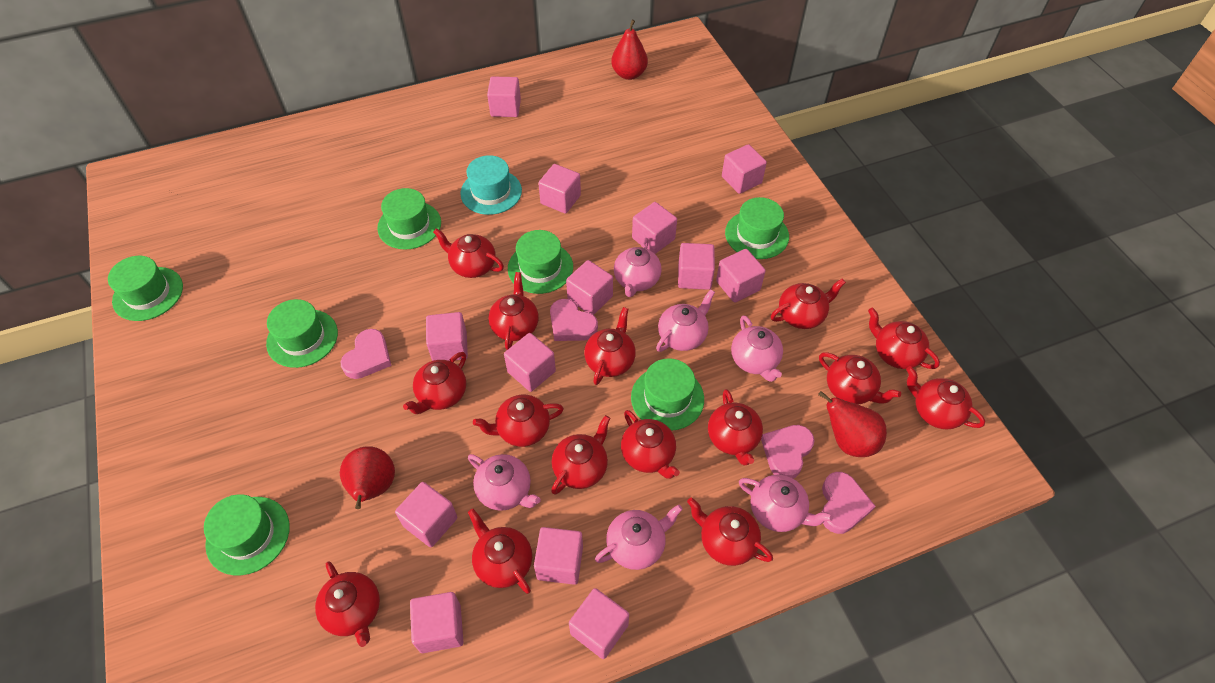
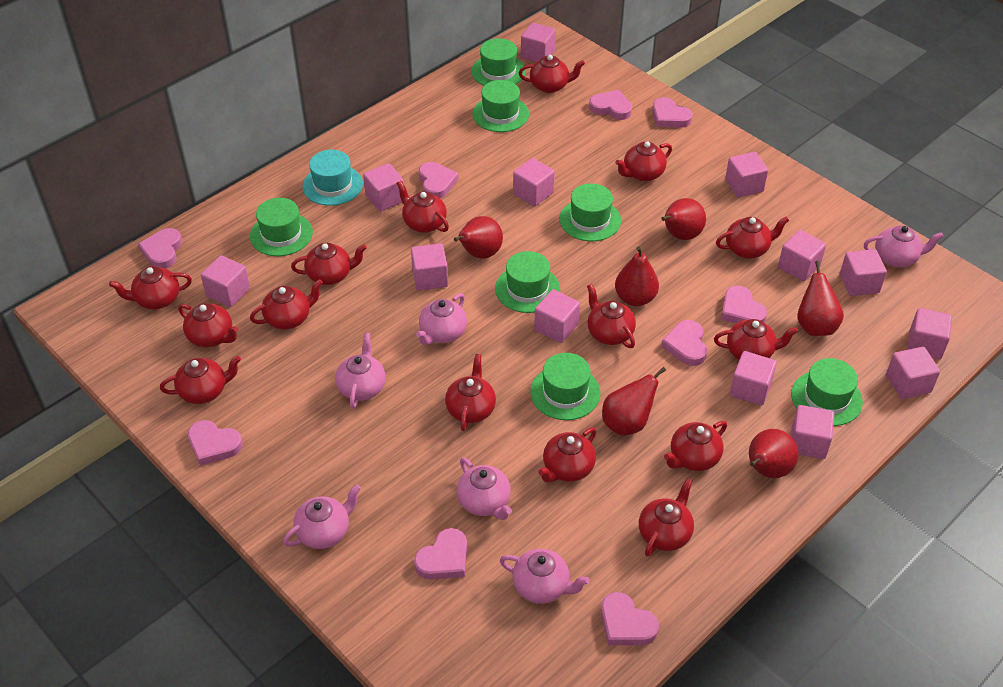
pink heart: [341,329,392,379] [550,299,598,341] [761,425,815,479] [822,472,876,534] = 4 -> [138,228,182,269] [188,420,243,466] [414,528,467,580] [419,162,459,198] [589,90,632,120] [601,592,659,645] [652,97,693,128] [661,320,707,366] [721,286,767,323] = 9
red pear: [340,446,395,509] [611,20,648,80] [818,391,887,457] = 3 -> [454,216,503,258] [602,367,666,436] [615,246,659,306] [661,198,706,240] [749,429,799,478] [797,260,844,336] = 6

